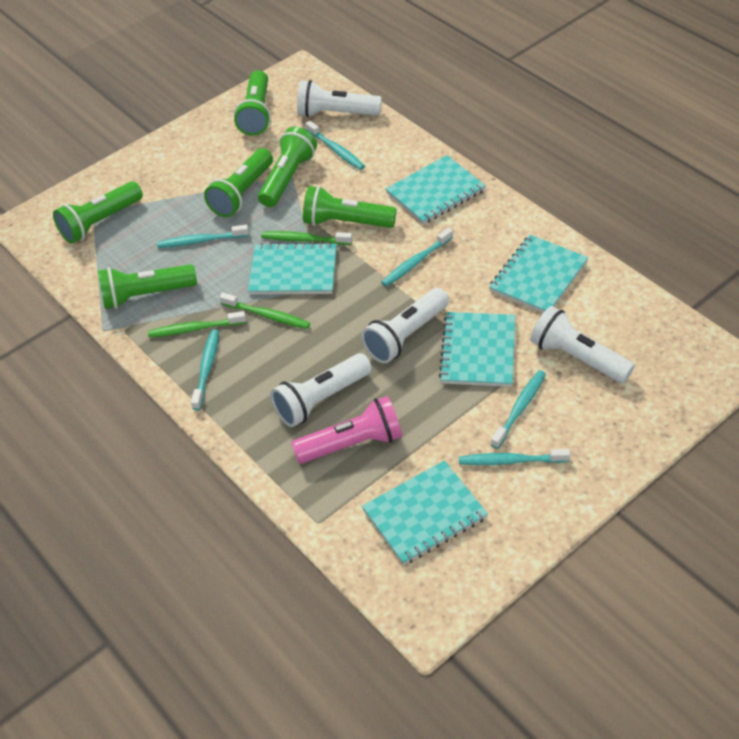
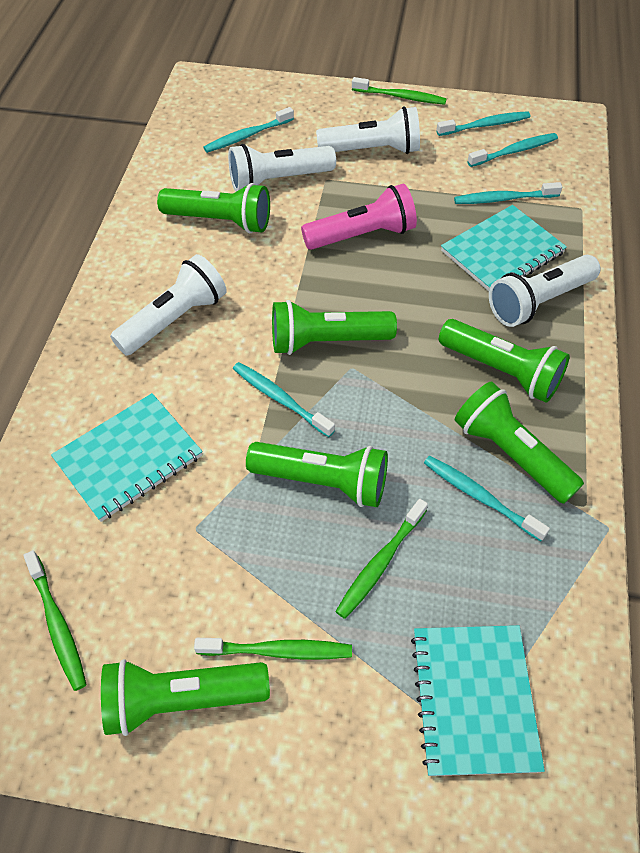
green toothbrush: [148,311,246,337] [219,293,310,329] [261,231,353,245] = 3 -> [23,550,87,691] [194,638,352,659] [335,499,428,619] [352,77,447,105] = 4
turquoise notebook: [248,242,337,295] [362,460,488,565] [386,155,486,224] [439,312,515,387] [489,235,588,313] = 5 -> [51,393,203,522] [411,625,545,776] [441,205,567,291] = 3

